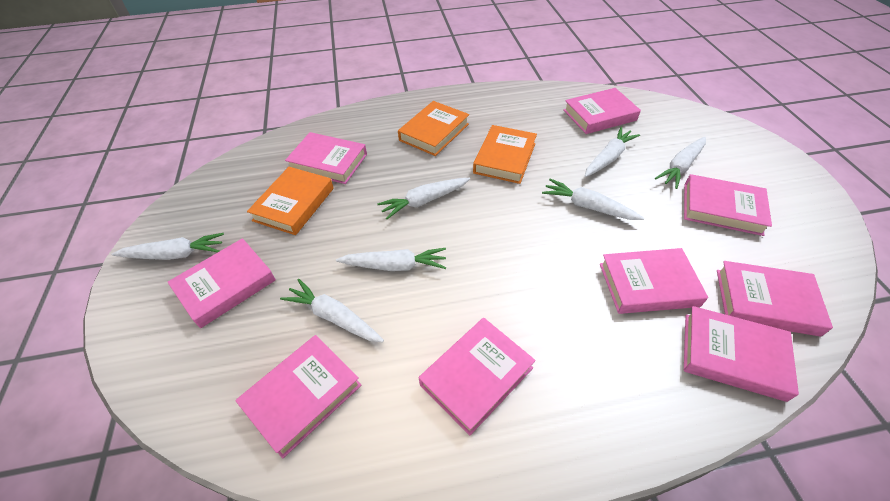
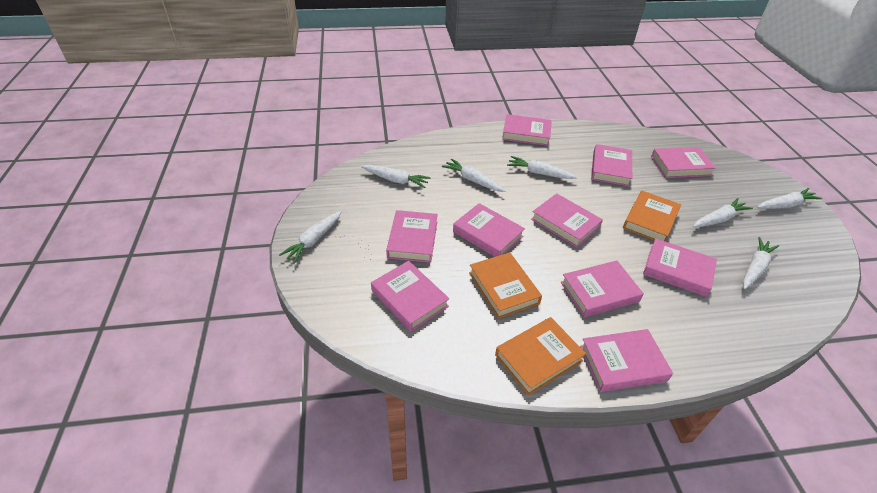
pink book: [168,238,276,328] [235,335,361,458] [285,132,367,184] [419,318,536,435] [563,88,641,134] [600,248,708,314] [684,174,772,236] [684,306,799,402] [717,261,833,337] = 9 -> [371,261,449,331] [386,210,438,263] [453,203,525,257] [502,114,552,146] [531,193,603,248] [561,260,644,317] [580,329,673,392] [591,144,632,186] [643,239,717,297] [651,147,716,178] = 10

